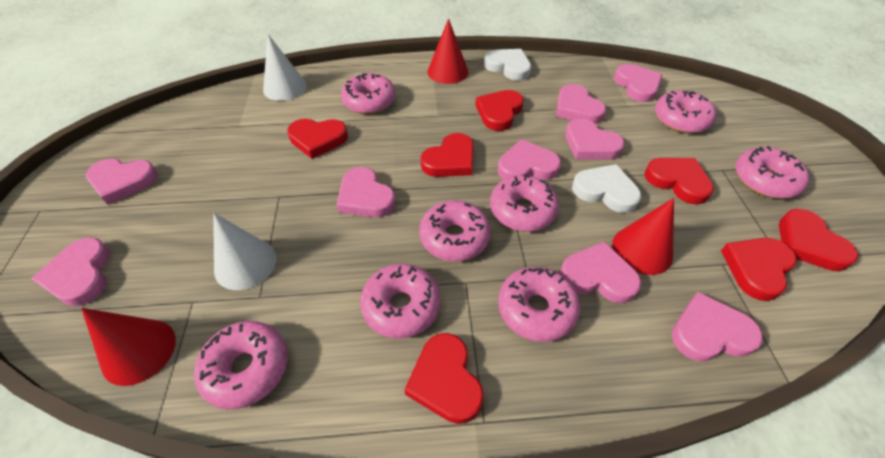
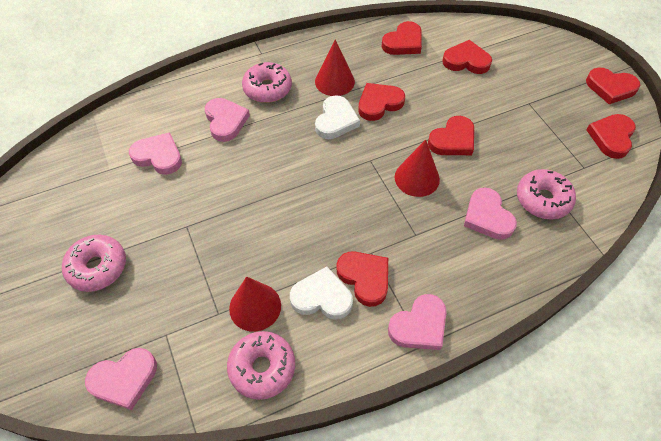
pink donut: [194,321,288,409] [341,73,396,114] [360,264,441,339] [419,200,491,261] [490,174,559,232] [498,266,580,342] [655,90,716,133] [736,146,809,199] = 8 -> [62,235,126,292] [227,331,295,400] [242,62,292,103] [517,169,576,220] = 4
pink heart: [31,237,110,306] [86,159,158,205] [337,167,396,217] [498,139,561,180] [556,84,606,124] [560,242,641,303] [565,119,625,160] [614,64,663,102] [672,292,763,362] = 9 -> [85,348,157,410] [129,132,182,175] [205,98,250,142] [388,294,447,350] [464,187,517,240] = 5
white cone: [213,213,276,290] [263,34,307,101] = 2 -> none = 0

